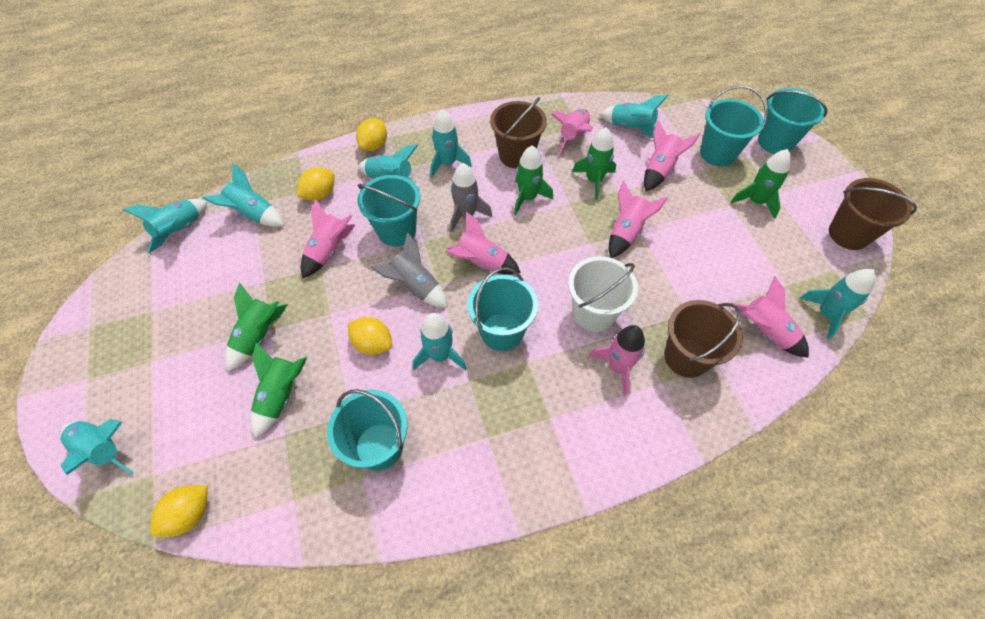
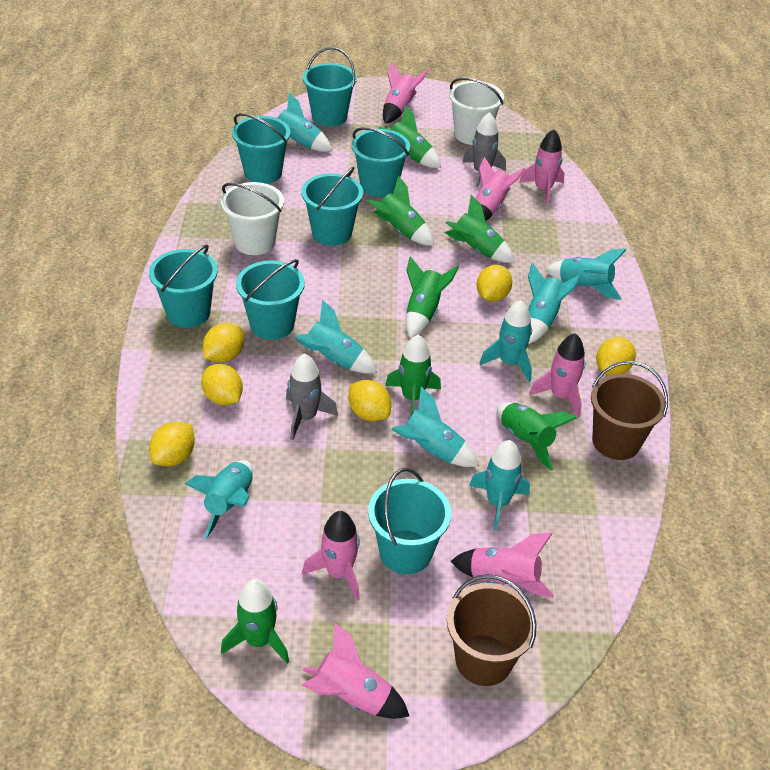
brown bucket: [490,97,547,169] [665,300,743,378] [829,178,917,250] = 3 -> [447,574,537,686] [591,361,668,460] = 2
green rocket: [225,283,288,371] [251,342,307,438] [514,145,553,215] [572,127,616,200] [730,149,791,219] = 5 -> [221,579,289,664] [367,176,434,246] [379,105,441,168] [385,335,441,415] [406,256,459,338] [445,195,515,263] [497,402,577,470] = 7
turquoise bucket: [327,389,408,471] [357,175,420,246] [468,267,538,351] [700,86,768,167] [758,88,828,154] = 5 -> [149,244,218,328] [232,113,291,184] [236,259,305,340] [301,167,363,246] [303,47,357,127] [352,127,410,197] [368,468,451,574] = 7
white bucket: [568,256,638,332] = 1 -> [221,182,284,255] [449,77,504,145] = 2
yellow lemon: [150,485,208,537] [297,167,334,201] [348,317,392,355] [356,118,387,151] = 4 -> [149,422,195,466] [201,364,243,405] [203,323,244,363] [349,380,391,421] [476,265,512,302] [596,337,636,375] = 6

